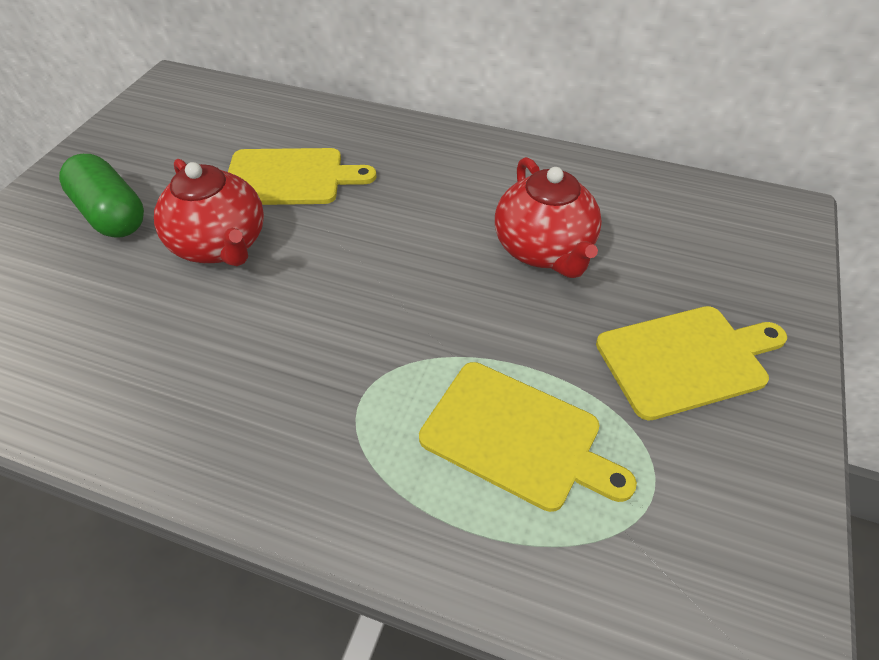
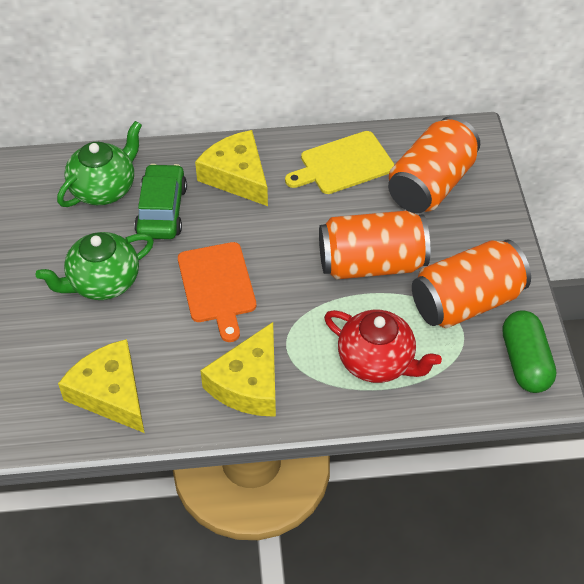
green car: none = 0 -> [134,164,187,239] = 1
green teapot: none = 0 -> [36,232,154,300] [57,121,142,207] = 2
orange can: none = 0 -> [319,211,430,279] [388,116,480,213] [412,239,531,328] = 3
orange cutting board: none = 0 -> [178,242,256,342] = 1
red teapot: [154,159,264,266] [495,157,602,278] = 2 -> [324,310,442,383] = 1
yellow cheese: none = 0 -> [58,339,145,433] [195,130,268,206] [200,322,276,417] = 3
yellow cutting board: [228,148,377,205] [419,362,637,512] [596,306,787,421] = 3 -> [285,131,395,194] = 1

